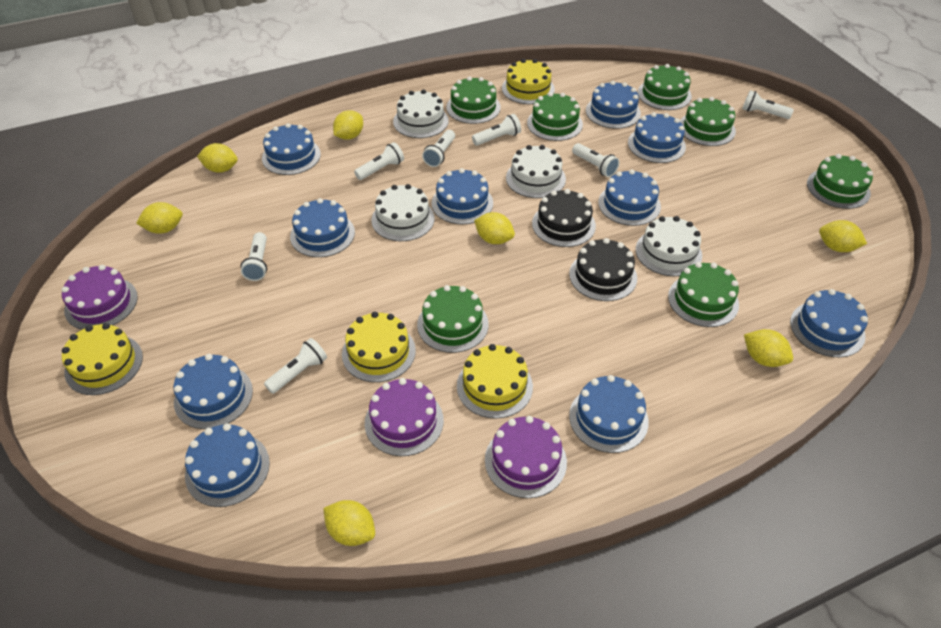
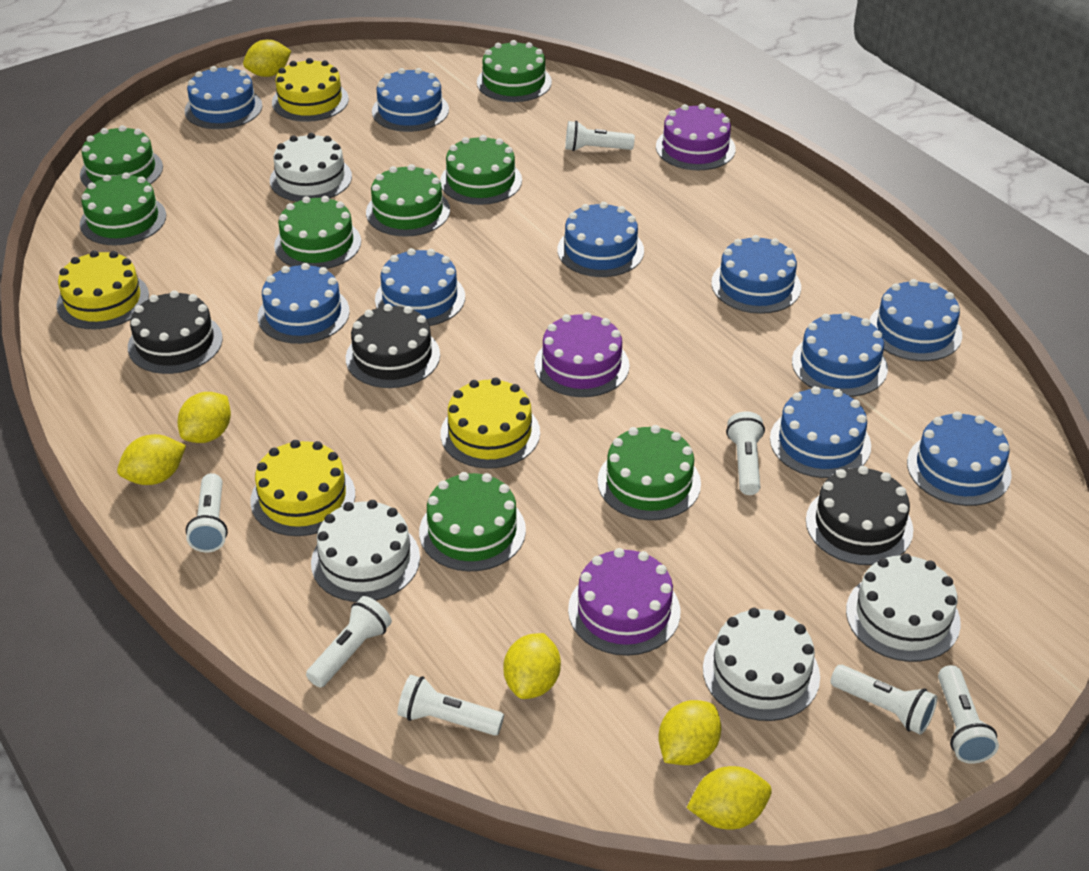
black cake: [532,189,596,247] [569,238,637,301] = 2 -> [128,290,223,374] [346,304,440,388] [806,466,913,565] = 3
green cake: [417,285,488,353] [446,76,501,124] [527,92,583,141] [638,64,692,110] [668,262,739,327] [680,97,736,146] [807,154,873,209] = 7 -> [80,125,163,188] [80,172,166,246] [274,196,361,269] [366,164,450,237] [419,472,526,572] [440,135,522,205] [477,40,552,102] [598,425,701,520] = 8
yellow lemon: [136,202,183,234] [197,143,238,173] [323,500,375,546] [333,110,363,140] [474,212,515,244] [744,329,793,367] [819,220,867,252] = 7 -> [117,434,186,485] [177,392,231,443] [243,40,291,77] [503,633,561,699] [658,700,721,765] [687,766,772,829] = 6

